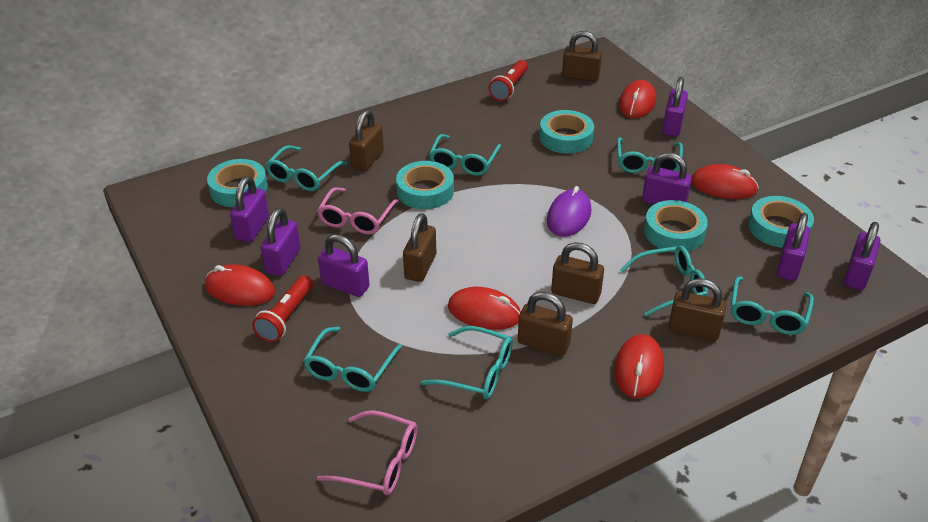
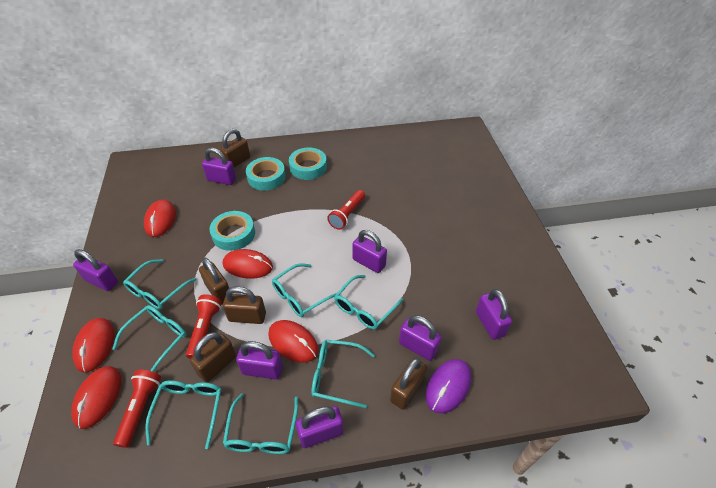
brown padlock: [349,110,384,171] [403,213,436,282] [518,292,573,356] [551,242,604,304] [562,31,602,82] [668,278,727,341] = 6 -> [190,332,236,383] [199,258,229,305] [219,129,250,167] [223,286,266,324] [390,358,427,410] = 5
pink glasses: [317,187,399,235] [317,410,417,496] = 2 -> none = 0
red flashlight: [252,275,313,342] [489,60,528,101] = 2 -> [113,370,161,448] [186,294,222,359] [327,190,365,230] = 3
turquoise tape: [207,159,268,207] [396,161,454,209] [539,110,594,154] [644,200,708,252] [748,196,814,248] = 5 -> [209,211,255,251] [246,157,286,191] [289,147,327,180] = 3

